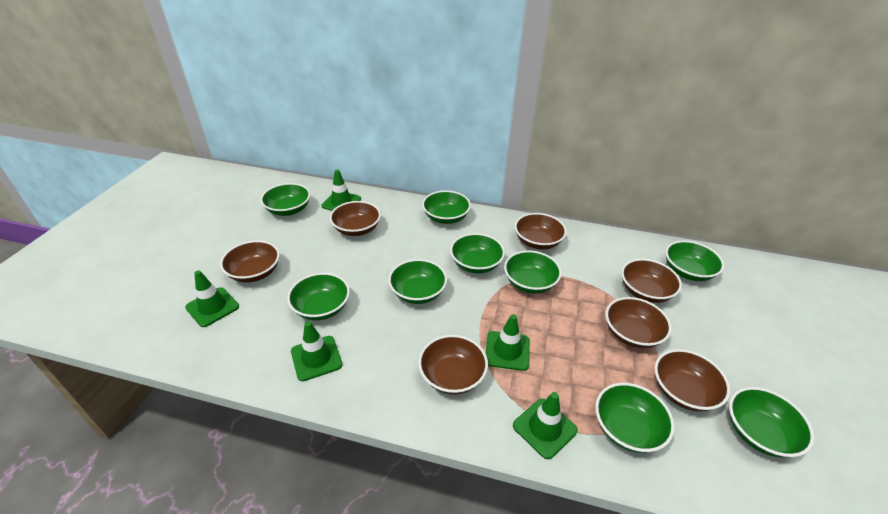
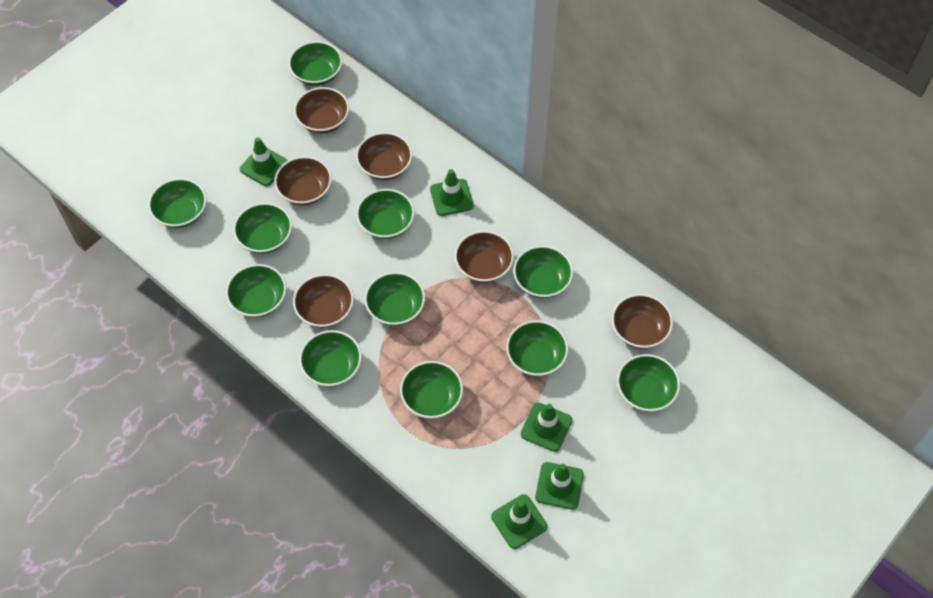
brown bowl: [220,240,280,283] [330,201,381,236] [418,335,488,395] [515,213,567,250] [606,297,672,348] [621,259,682,303] [654,349,730,412] = 7 -> [274,156,332,205] [293,274,354,328] [294,87,349,133] [356,132,412,180] [454,231,514,283] [612,294,673,349] = 6
green bowl: [260,183,310,216] [287,273,350,320] [388,259,447,304] [422,190,471,224] [450,233,505,273] [504,251,562,294] [595,383,675,453] [665,240,724,281] [729,387,814,458] = 9 -> [148,178,207,228] [226,264,286,318] [233,203,292,254] [288,41,342,86] [299,330,362,387] [356,189,415,239] [364,272,425,326] [400,361,463,419] [506,320,568,376] [513,246,573,298] [617,354,680,412] = 11

